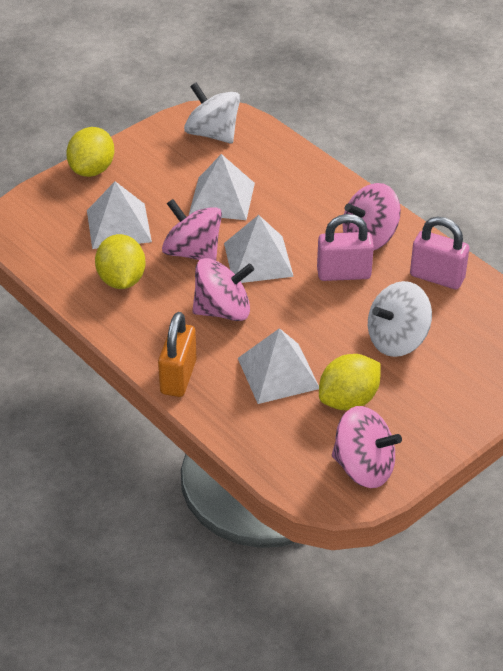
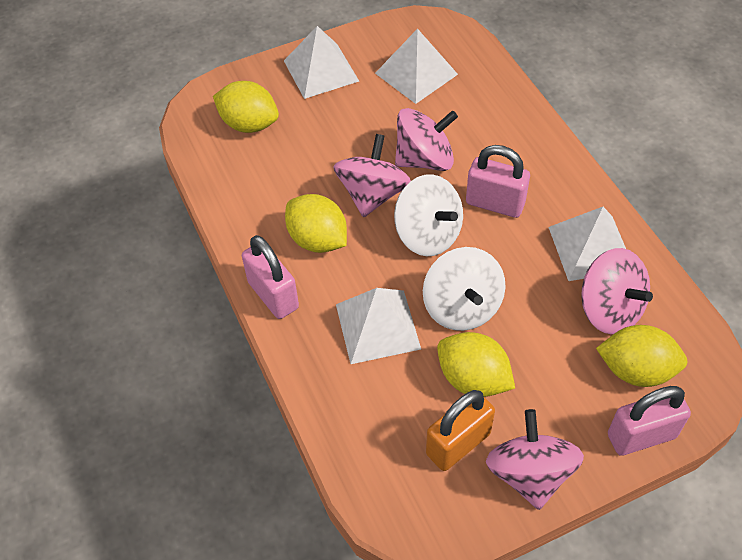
pink padlock: [317,214,374,281] [410,217,469,289] = 2 -> [242,235,299,319] [466,145,530,218] [608,386,691,456] = 3
yellow lemon: [66,127,114,177] [95,234,146,289] [319,354,381,410] = 3 -> [213,81,279,133] [285,194,347,253] [437,332,515,397] [596,325,688,387] = 4

